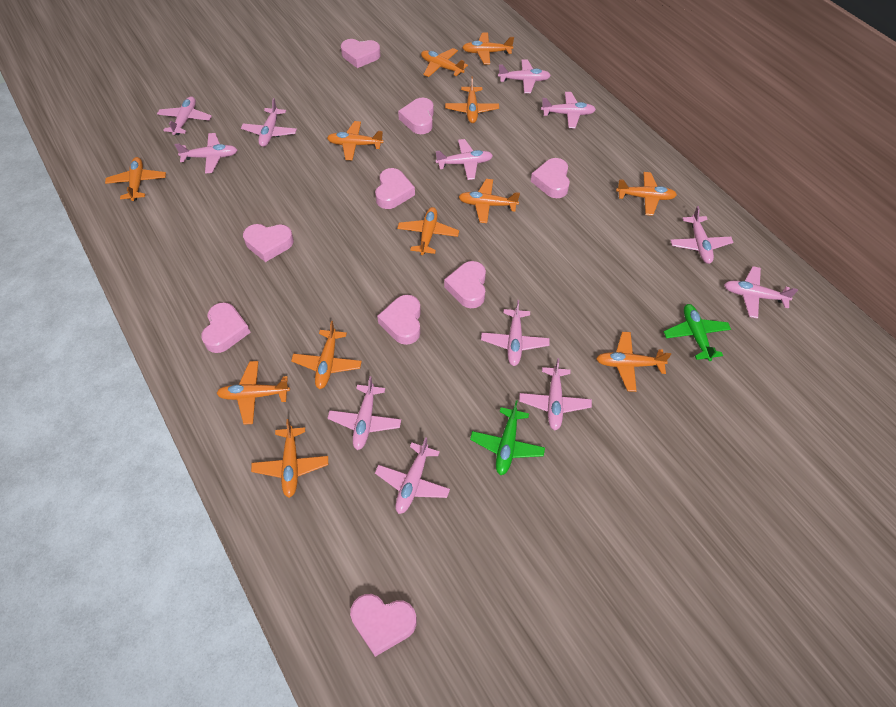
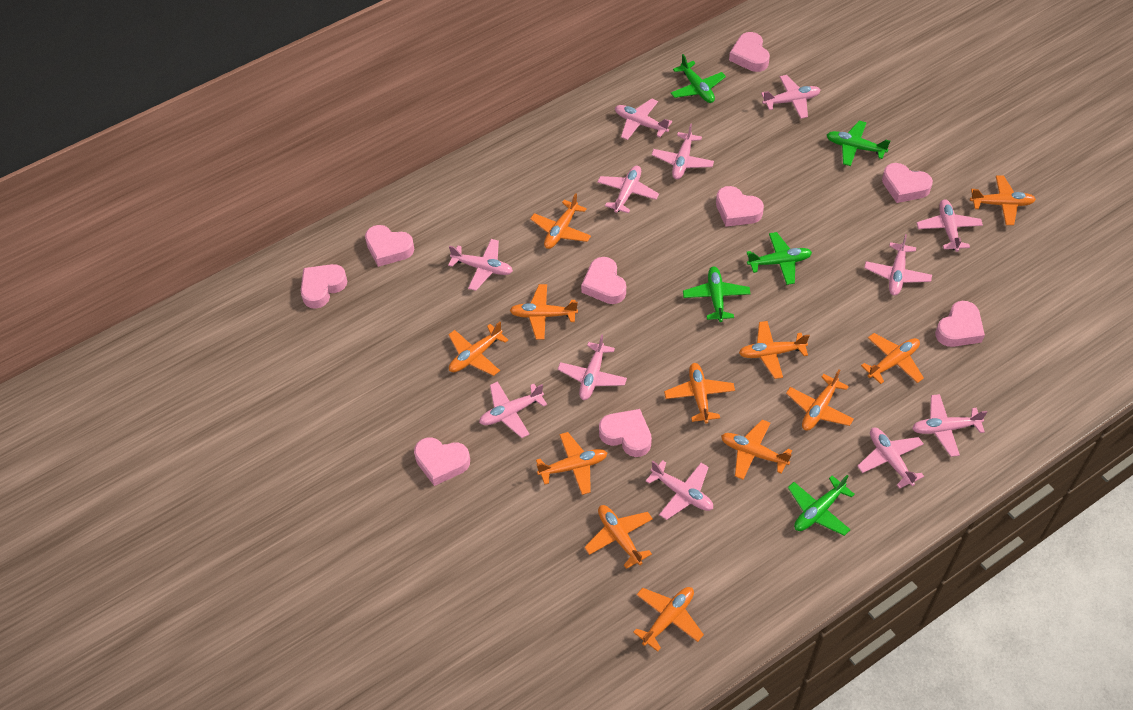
green plane: [470,400,545,475] [663,304,731,361] = 2 -> [671,54,726,103] [683,266,751,322] [747,232,812,285] [788,475,855,536] [827,121,890,166] = 5

